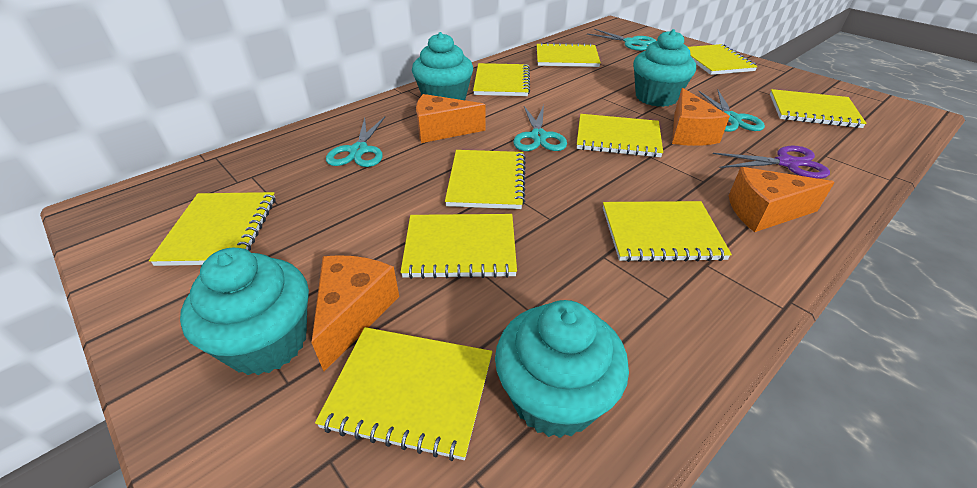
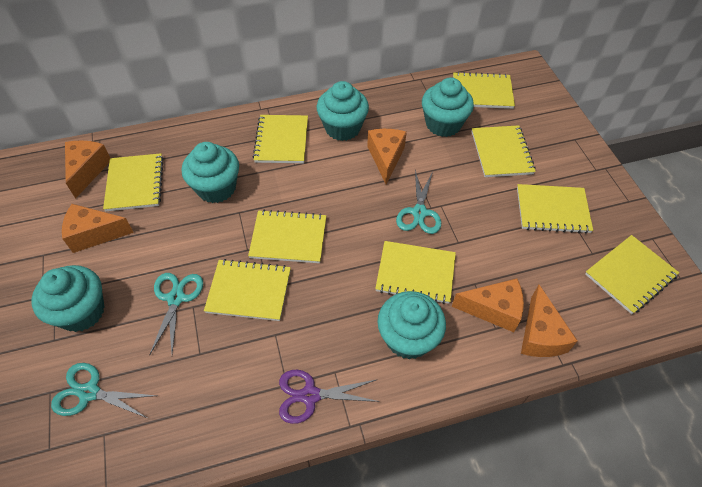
orange cheese: [311,255,399,371] [416,94,485,143] [672,88,730,146] [729,167,835,232] = 4 -> [62,204,134,253] [65,140,110,199] [367,129,407,185] [452,279,524,332] [521,285,577,357] = 5
turquoise cupcake: [180,248,309,375] [412,32,473,100] [495,300,629,438] [633,29,696,107] = 4 -> [31,265,105,332] [182,142,239,203] [317,81,369,141] [377,291,446,359] [422,77,474,137] = 5
turquoise scissors: [326,117,385,167] [513,105,567,151] [587,29,656,51] [698,90,765,132] = 4 -> [51,363,157,418] [149,273,203,355] [396,170,441,234] = 3
yellow notebook: [149,192,275,266] [315,327,492,461] [400,214,517,279] [445,150,526,209] [473,63,530,96] [537,42,601,67] [577,114,663,157] [603,201,732,262] [688,44,758,75] [770,89,866,128] = 10 -> [103,153,164,211] [204,259,291,321] [248,210,326,263] [253,115,308,163] [375,241,456,304] [453,72,515,109] [472,125,536,177] [517,184,593,234] [585,235,679,314] = 9

